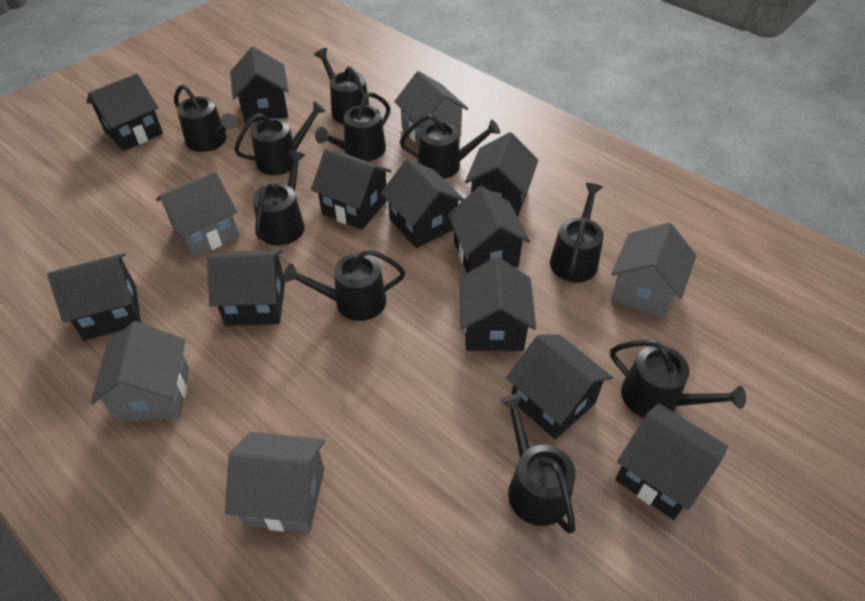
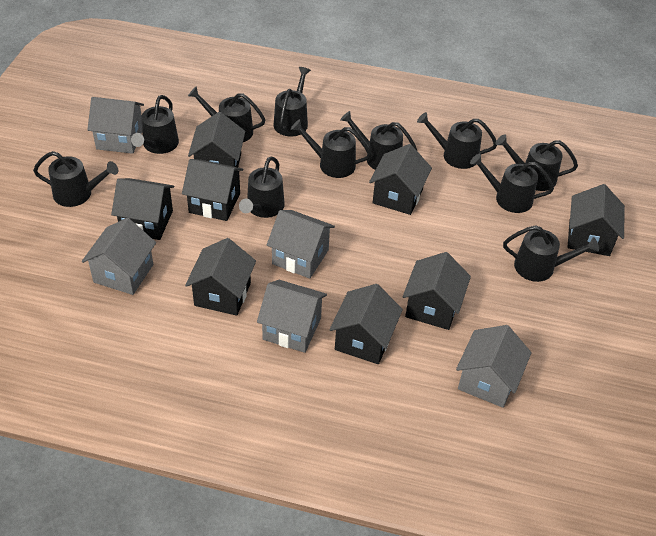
black house: [47,253,141,341] [86,73,163,151] [207,250,285,326] [230,47,289,123] [311,149,391,230] [381,159,464,248] [448,186,530,273] [459,257,536,351] [465,132,538,217] [506,334,613,440] [615,403,728,520] = 11 -> [111,178,174,240] [182,159,243,221] [185,238,256,316] [188,112,245,167] [329,284,403,364] [369,144,432,215] [403,252,471,330] [568,184,625,256] = 8
black watering can: [174,84,237,152] [234,101,326,175] [253,150,305,246] [283,249,405,321] [314,48,370,124] [315,92,390,161] [400,114,500,179] [500,394,576,534] [550,183,604,282] [610,340,746,418] = 10 -> [33,151,118,207] [131,95,179,154] [188,86,266,142] [239,156,285,218] [274,67,311,137] [291,119,371,178] [340,111,417,170] [417,112,497,169] [470,154,554,213] [496,134,578,191] [503,225,599,282] = 11

